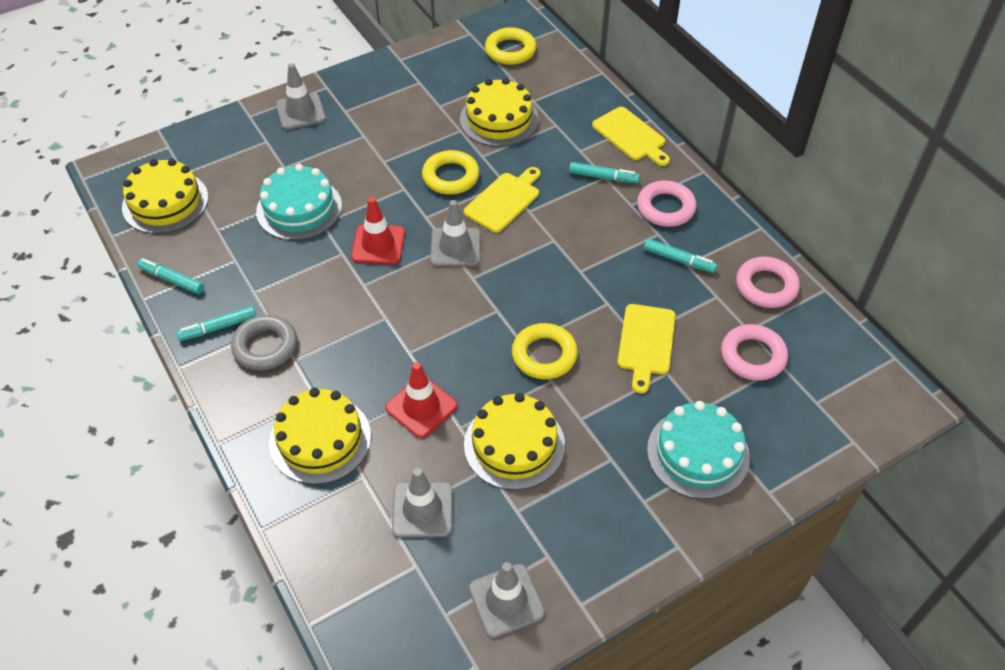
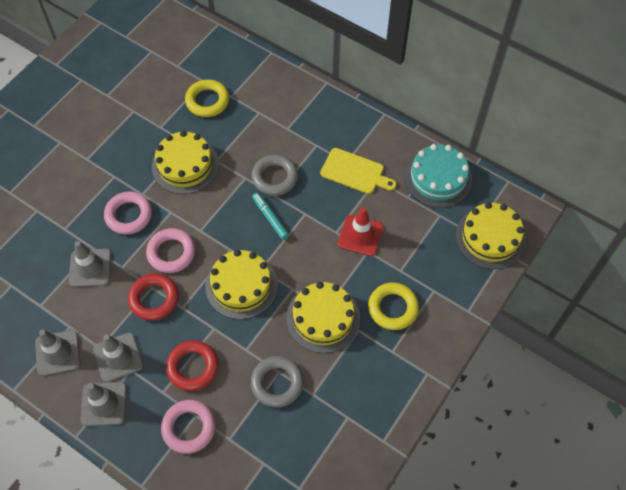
grey ring: [231,315,297,370] = 1 -> [251,155,298,196] [251,356,304,407] = 2
red ring: none = 0 -> [128,273,179,321] [166,340,219,391] = 2
red traffic cone: [351,197,405,265] [385,362,457,438] = 2 -> [338,207,384,256] = 1
turquoise cake: [256,164,342,240] [647,401,750,499] = 2 -> [405,144,472,208] = 1
turquoise marker: [137,258,204,294] [176,306,256,341] [569,162,640,183] [644,239,717,273] = 4 -> [252,193,289,240] = 1
yellow cutting board: [464,167,540,233] [592,107,670,166] [618,304,676,393] = 3 -> [320,148,397,194] = 1
yellow ring: [422,150,480,194] [485,27,536,65] [512,323,578,379] = 3 -> [185,79,229,117] [368,282,419,330] = 2

